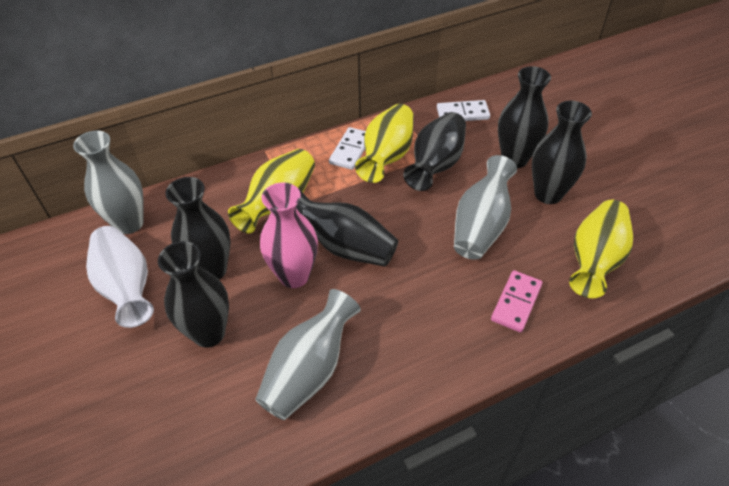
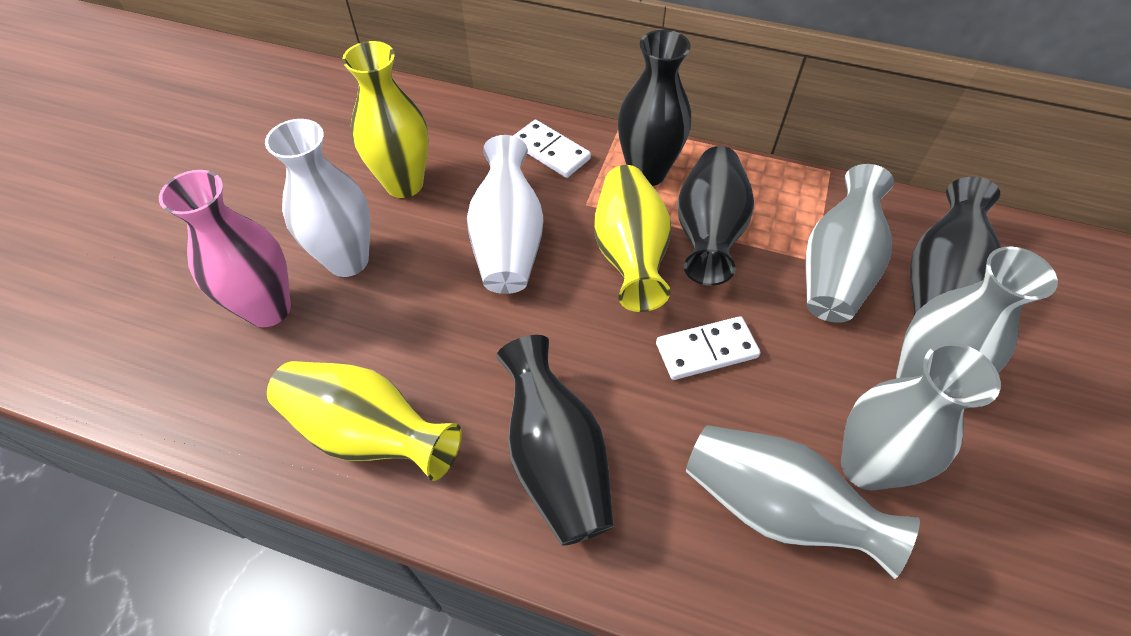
black vase: [158,241,229,348] [165,177,231,279] [296,189,398,267] [403,112,466,191] [498,66,551,168] [532,101,592,204] = 6 -> [496,335,614,546] [618,30,691,186] [677,146,754,286] [910,177,1002,315] = 4
grey vase: [73,131,144,234] [256,289,361,420] [454,155,517,260] = 3 -> [686,425,920,579] [805,164,894,323] [841,342,1001,491] [896,247,1058,378] = 4
pink domino: [491,270,542,332] = 1 -> none = 0
white vase: [86,226,154,328] = 1 -> [265,119,370,277] [467,135,543,294] = 2

